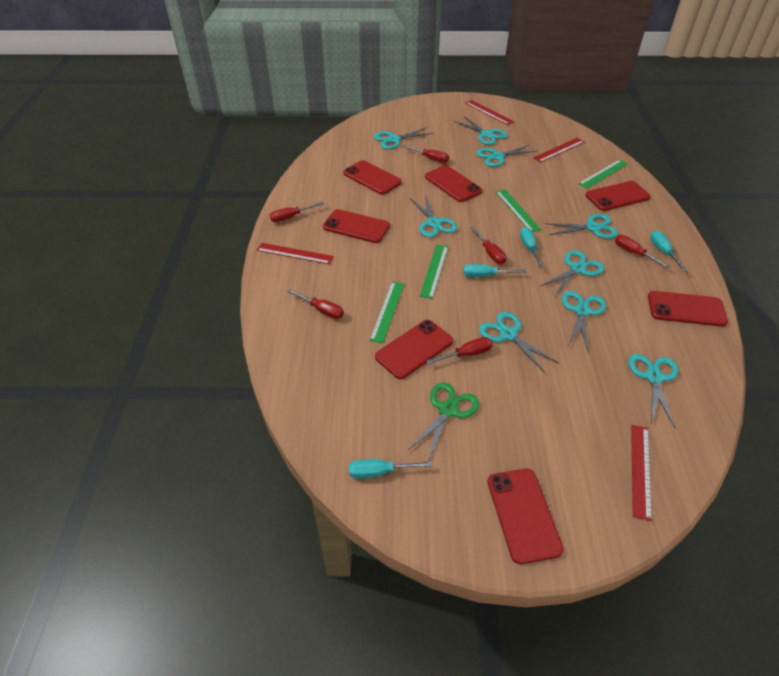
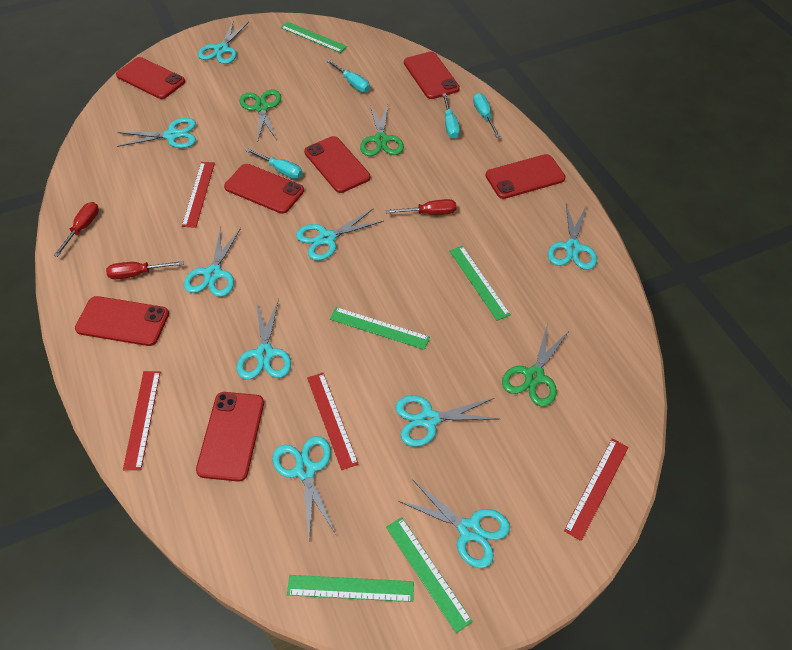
green ruler: [369,282,404,343] [420,245,448,299] [496,189,541,232] [578,160,628,188] = 4 -> [280,22,347,53] [287,575,414,602] [330,307,430,350] [386,517,473,633] [450,246,511,321] = 5
green scissors: [407,383,479,461] = 1 -> [239,89,281,140] [360,104,404,156] [502,323,570,406] = 3
red screwdriver: [270,202,324,222] [287,289,344,319] [403,145,449,163] [426,337,493,364] [470,227,506,264] [615,235,671,269] = 6 -> [53,202,99,257] [106,261,183,279] [386,199,456,215] = 3

